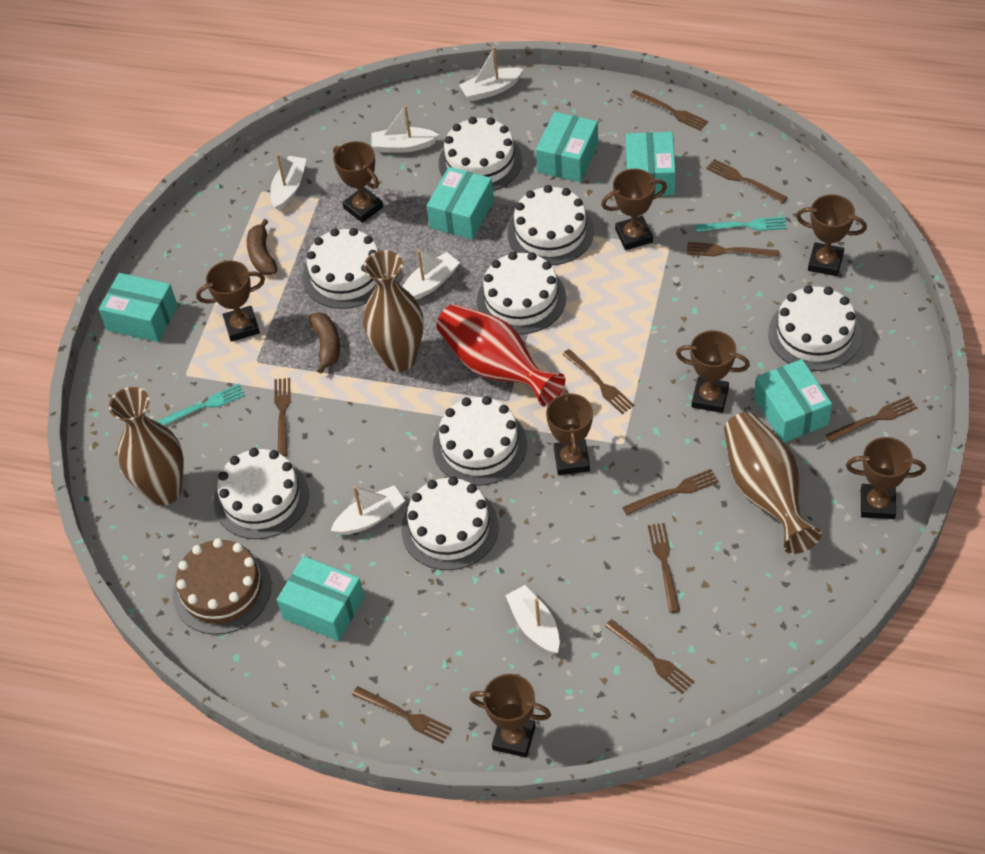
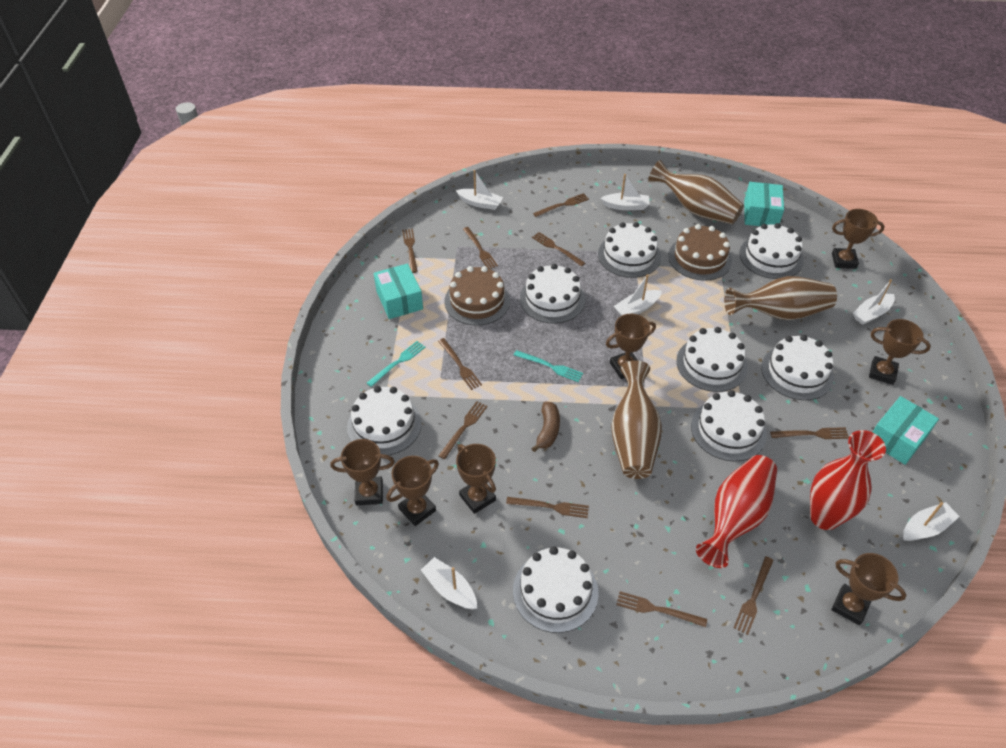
brown banana: [247,219,277,275] [309,312,340,374] = 2 -> [531,401,560,452] = 1
brown cake: [173,538,271,635] = 1 -> [444,266,510,325] [668,224,732,281] = 2
brown trophy: [196,261,265,342] [333,141,383,223] [469,674,551,757] [546,390,593,475] [601,169,667,250] [676,330,750,413] [796,194,867,276] [846,437,926,519] = 8 -> [330,439,395,506] [386,456,439,526] [456,444,496,514] [606,314,656,379] [831,553,906,625] [832,209,885,269] [869,319,931,385] = 7
red vase: [436,304,565,406] = 1 -> [696,455,777,568] [810,430,886,530] = 2
turquoise box: [99,273,178,342] [277,556,364,641] [427,167,494,240] [536,112,598,182] [626,132,676,196] [754,359,832,443] = 6 -> [374,263,423,319] [744,182,784,226] [873,396,939,465] = 3

